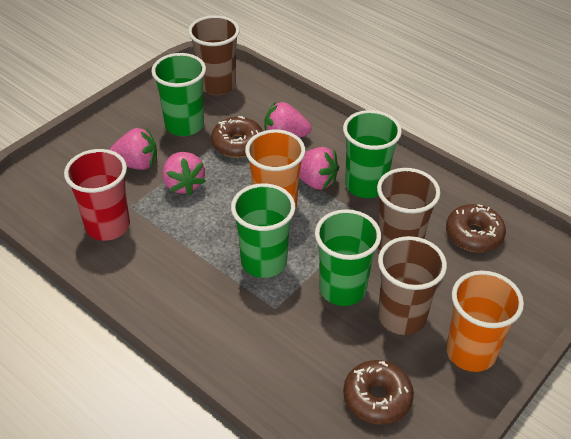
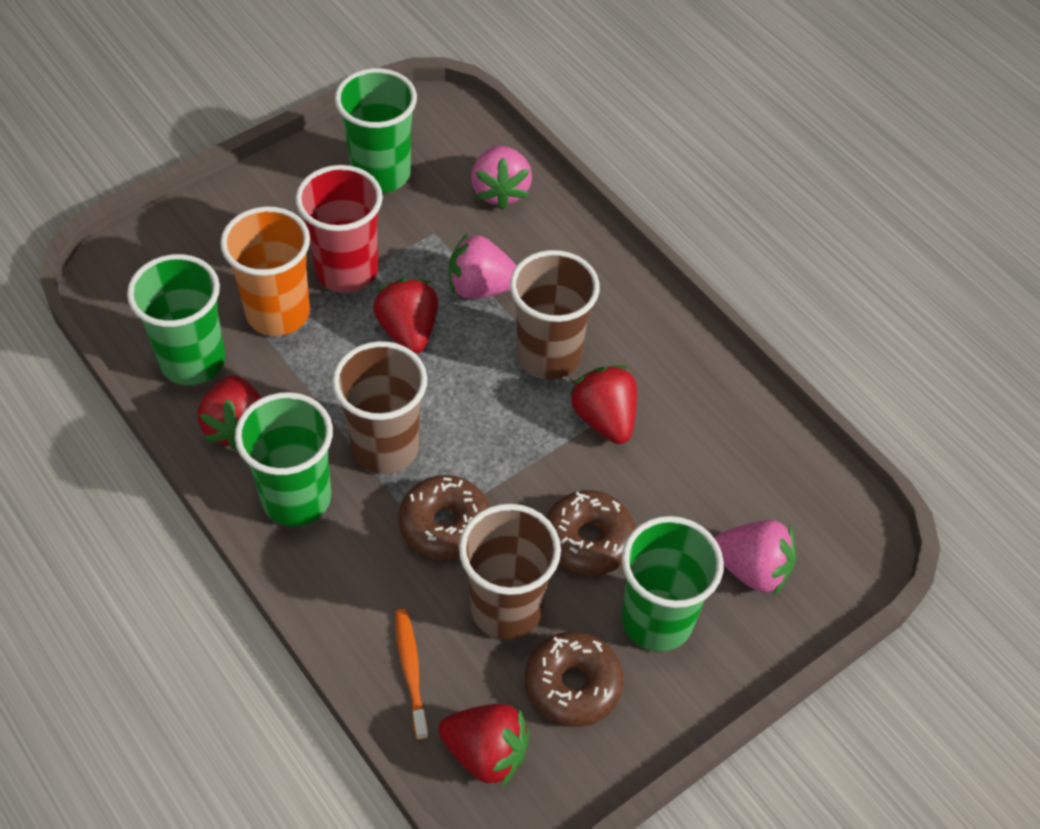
orange cup: [245,130,305,209] [446,271,524,372] = 2 -> [220,206,310,336] = 1
orange toothbrush: none = 0 -> [395,609,429,740] = 1
pink strawberry: [109,128,157,170] [163,152,206,196] [264,102,312,138] [299,147,339,190] = 4 -> [449,233,517,299] [471,145,532,210] [714,520,796,595] = 3
red strawberry: none = 0 -> [197,375,262,451] [373,278,438,354] [438,704,530,788] [570,365,637,444] = 4

